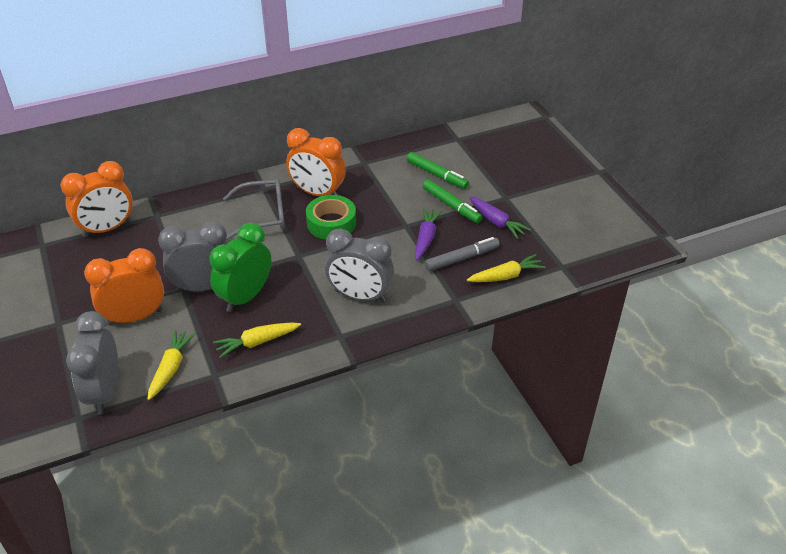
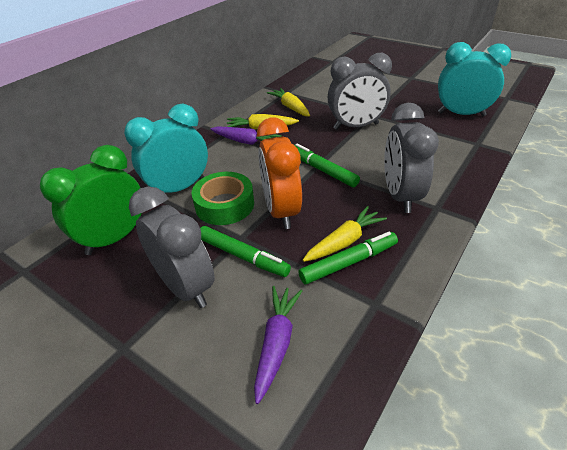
green marker: [407,152,469,189] [423,180,483,223] = 2 -> [200,226,291,277] [294,144,360,187] [298,232,398,285] = 3
grey glasses: [223,179,285,240] = 1 -> none = 0
grey marker: [425,237,500,271] = 1 -> none = 0
orange clock: [60,161,133,237] [84,248,164,325] [286,128,346,196] = 3 -> [257,117,302,229] = 1
turquoise clock: none = 0 -> [124,104,208,193] [438,42,511,116] = 2

